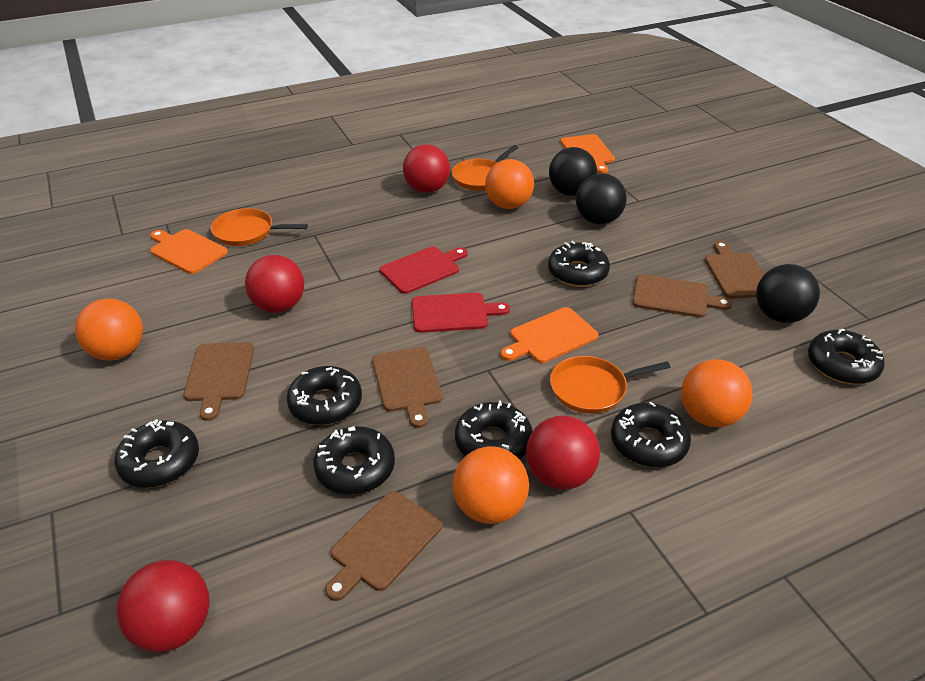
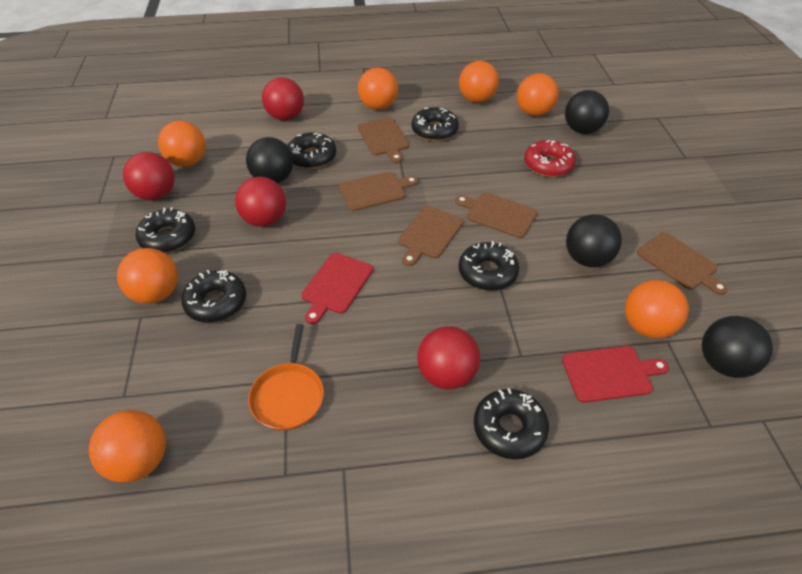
black ball: [549,147,597,196] [576,173,627,224] [756,264,820,323] = 3 -> [246,137,293,183] [565,90,609,134] [566,214,622,267] [702,316,773,378] = 4
black donut: [114,419,199,488] [287,366,362,425] [313,426,395,495] [455,401,533,459] [548,241,610,287] [611,402,691,467] [808,329,885,384] = 7 -> [135,207,195,253] [181,270,246,323] [288,132,336,169] [412,107,459,141] [459,241,519,291] [474,388,549,459] = 6
orange ball: [75,299,143,361] [453,446,529,524] [485,159,534,209] [681,359,753,427] = 4 -> [89,410,166,483] [117,248,178,304] [158,121,206,167] [358,68,398,110] [459,61,499,103] [517,73,559,116] [625,280,689,338] = 7
orange cutting board: [150,229,228,274] [501,307,599,363] [560,134,615,173] = 3 -> none = 0
orange pan: [211,208,308,246] [452,145,518,191] [550,356,670,414] = 3 -> [248,324,324,430] = 1
red donut: none = 0 -> [524,140,576,177] = 1

